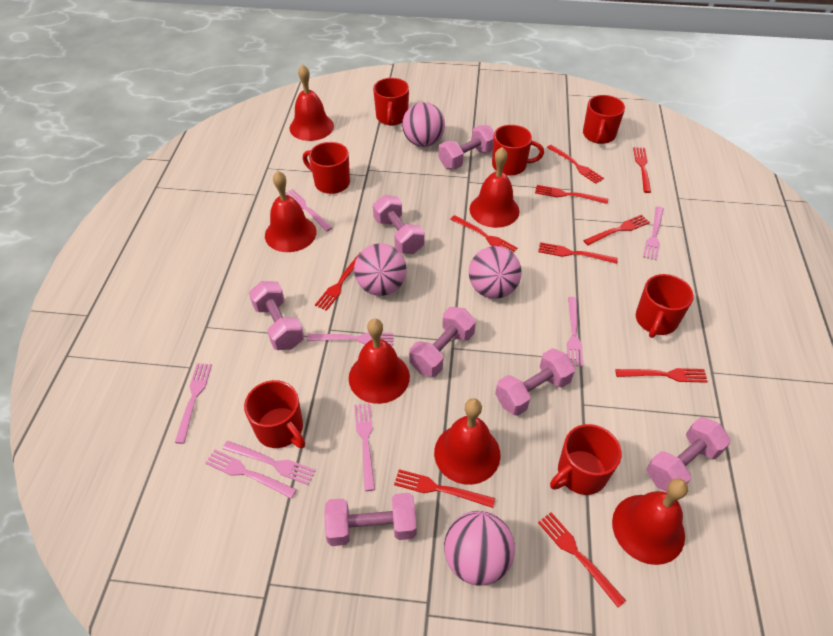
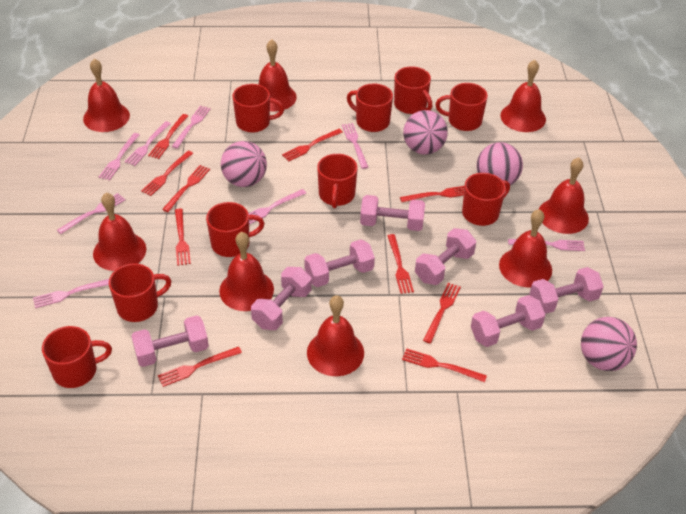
red bell: [265,171,317,252] [290,64,334,141] [349,319,410,404] [434,398,501,485] [470,147,520,228] [612,478,688,565] = 6 -> [83,59,130,132] [93,192,146,271] [219,232,274,311] [259,39,297,112] [307,295,364,376] [499,209,552,287] [500,60,546,132] [539,158,589,234] = 8
red mug: [244,380,305,448] [303,142,350,194] [373,78,409,126] [492,125,544,176] [550,424,621,495] [583,95,625,144] [636,274,694,338] = 7 -> [42,326,112,388] [109,263,171,322] [206,202,265,257] [232,84,284,133] [317,154,358,208] [347,84,393,132] [394,66,432,114] [435,83,488,131] [462,173,510,226] = 9

